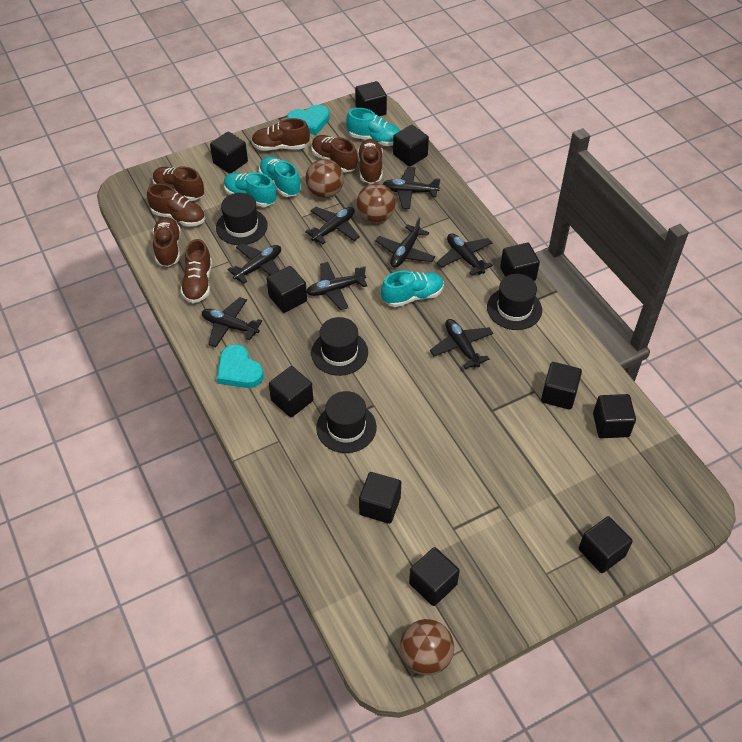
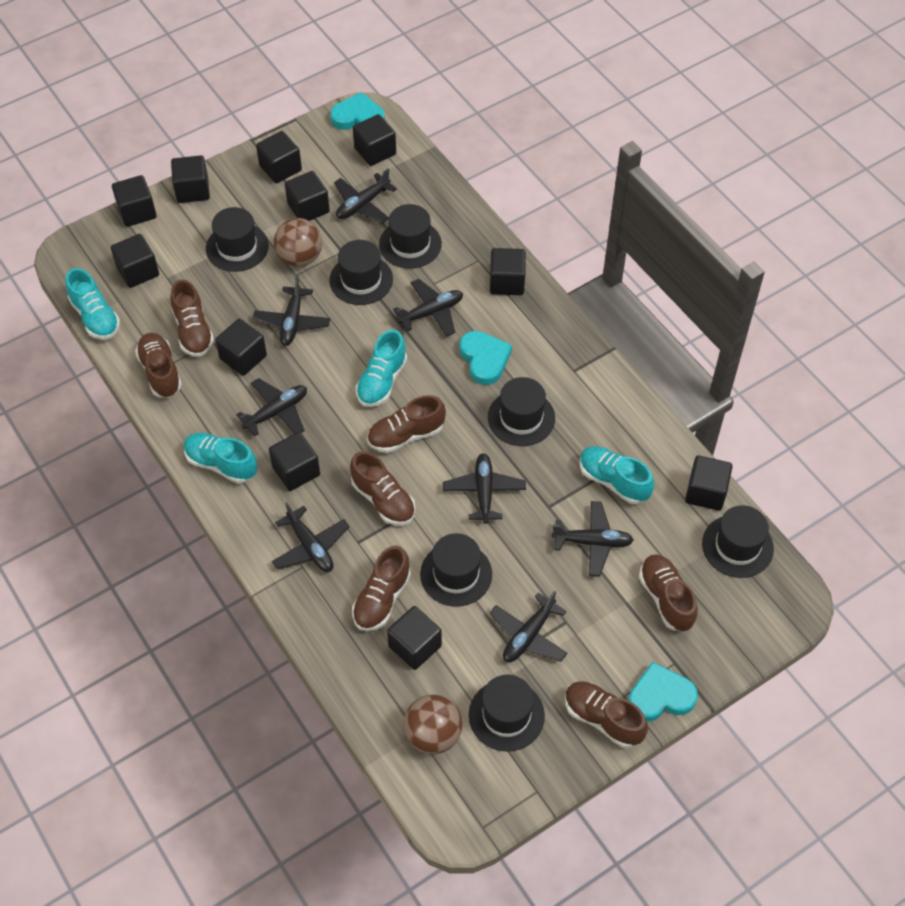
black hat: [216,193,268,245] [311,317,368,376] [316,391,377,453] [487,274,542,330] = 4 -> [206,207,269,272] [329,240,393,305] [379,204,442,269] [420,533,492,607] [469,674,545,752] [488,377,555,446] [702,505,774,578] = 7
brown ball: [305,159,344,198] [356,183,396,223] [400,619,454,675] = 3 -> [274,218,322,267] [403,694,462,754] = 2
turquoise heart: [217,344,264,388] [287,105,330,135] = 2 -> [330,92,385,130] [460,331,512,385] [628,662,698,722] = 3

